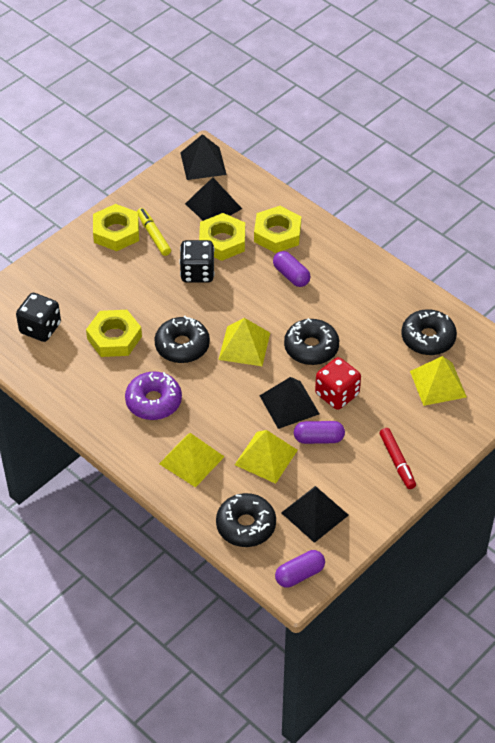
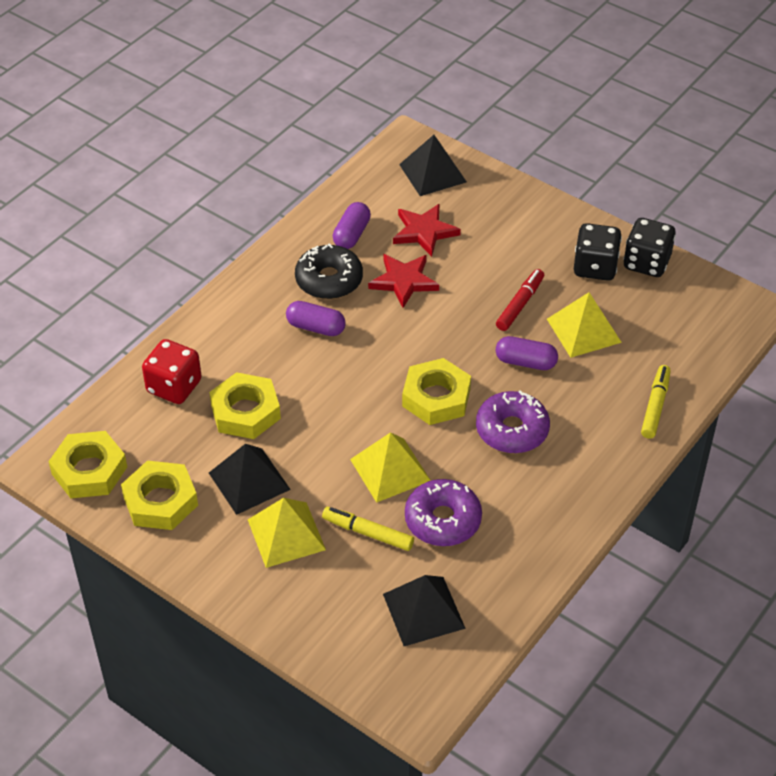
black donut: [154,316,210,363] [216,493,276,547] [284,318,339,365] [401,309,457,355] = 4 -> [295,243,363,299] = 1
black pyramid: [180,134,227,180] [185,177,242,221] [259,377,320,429] [281,486,349,543] = 4 -> [209,444,291,515] [383,575,466,646] [399,135,467,196] = 3
purple donut: [125,372,182,420] = 1 -> [405,479,482,546] [476,390,550,453] = 2
red star: none = 0 -> [368,254,439,308] [393,204,461,257] = 2
yellow marker: [137,208,171,256] = 1 -> [322,507,414,551] [641,365,671,439] = 2
yellow pyramid: [159,433,225,487] [219,318,270,366] [235,430,298,484] [410,356,467,406] = 4 -> [248,498,326,568] [350,432,431,503] [547,292,622,358] = 3

